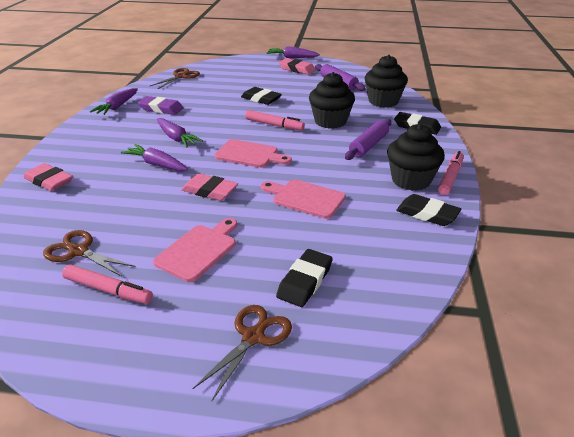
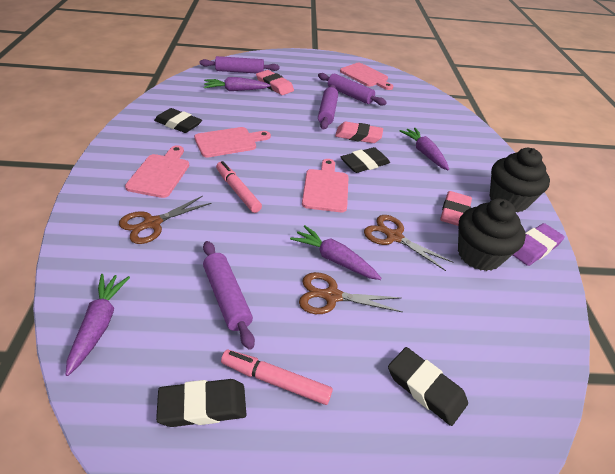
black cupcake: [309,72,355,129] [365,55,408,108] [387,124,445,191] = 3 -> [458,199,526,271] [490,148,550,213] = 2
pink cutting board: [153,218,237,282] [214,139,292,168] [261,180,346,219] = 3 -> [125,145,189,198] [194,127,271,158] [302,159,349,212] [340,63,393,90] = 4
pink marker: [62,264,153,304] [245,110,305,131] [438,151,464,195] = 3 -> [216,161,262,213] [221,350,333,405] = 2
purple rolling pin: [315,64,366,91] [345,119,392,160] = 2 -> [200,56,279,73] [203,241,255,350] [318,73,387,106] [318,85,338,130] = 4

